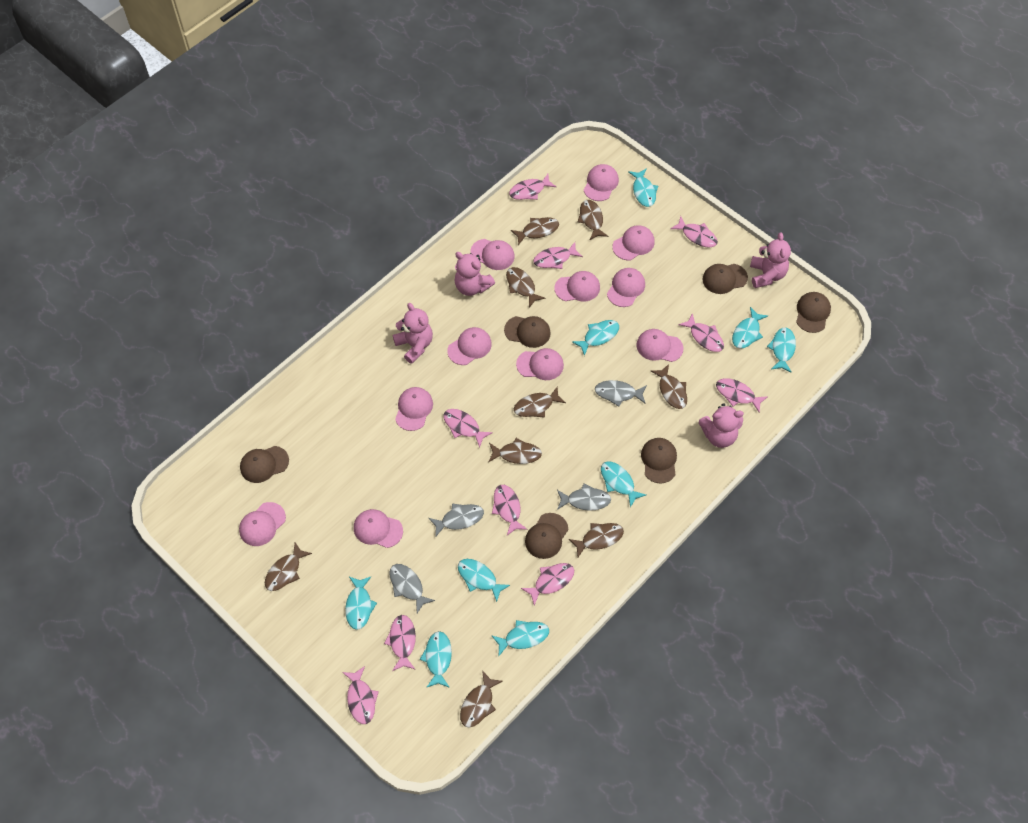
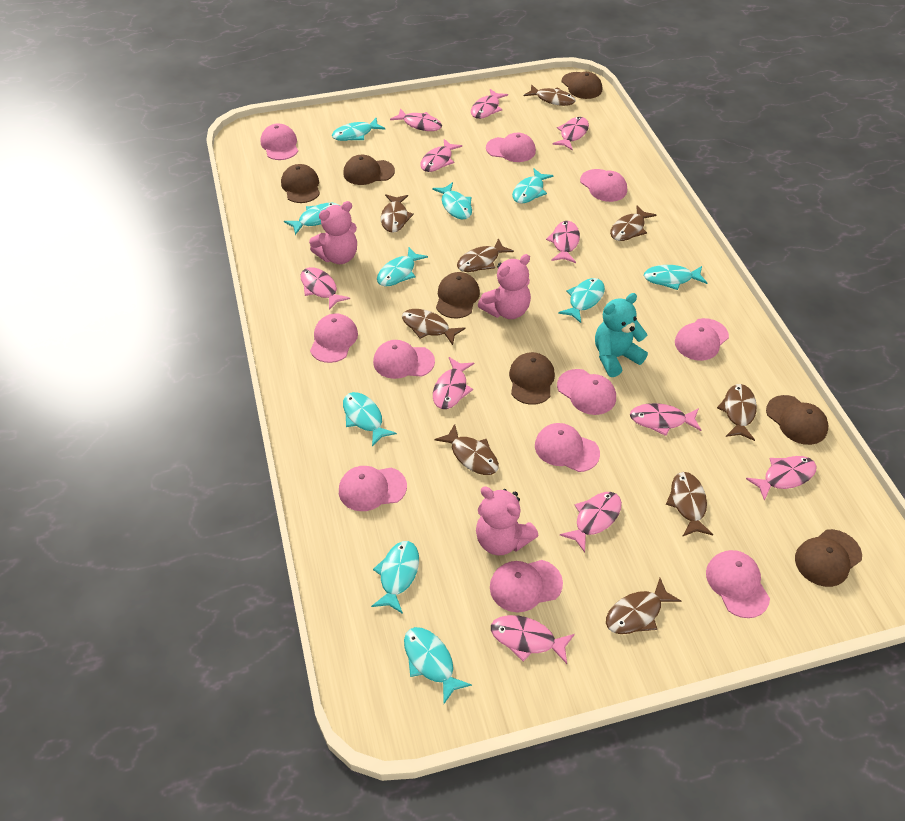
brown cap: [240,446,289,483] [504,316,551,348] [525,513,568,559] [641,438,677,484] [703,264,748,294] [796,292,831,333] = 6 -> [281,164,320,203] [343,155,395,185] [436,272,480,318] [509,352,555,405] [562,72,602,99] [766,395,828,445] [795,529,862,587] = 7
grey fish: [389,564,435,613] [429,503,484,538] [557,484,611,511] [595,380,647,407] = 4 -> none = 0
pink fish: [342,666,379,724] [384,615,416,671] [443,409,493,448] [492,485,528,535] [509,174,556,200] [521,563,574,605] [533,242,583,269] [670,216,718,248] [678,313,724,352] [716,378,768,413] = 10 -> [301,267,350,310] [390,108,442,131] [420,139,462,172] [433,357,474,409] [471,89,508,119] [491,615,575,664] [546,221,580,263] [552,117,589,151] [560,492,622,553] [630,403,701,436] [746,456,816,501] = 11
pink teddy bear: [393,303,433,364] [454,252,495,296] [699,403,744,448] [750,232,791,288] = 4 -> [309,201,357,264] [476,487,539,555] [478,254,531,319] = 3
turquoise fish: [345,577,377,630] [420,631,452,688] [458,559,510,602] [491,620,549,656] [572,320,619,356] [601,461,646,507] [628,168,658,207] [732,307,768,349] [767,328,796,373] = 9 -> [284,203,339,235] [332,117,386,141] [343,392,397,447] [371,541,419,614] [377,247,428,286] [404,627,472,704] [432,182,472,219] [512,169,554,204] [558,278,605,323] [644,265,707,290] = 10
turquoise teddy bear: none = 0 -> [595,293,648,377] = 1

